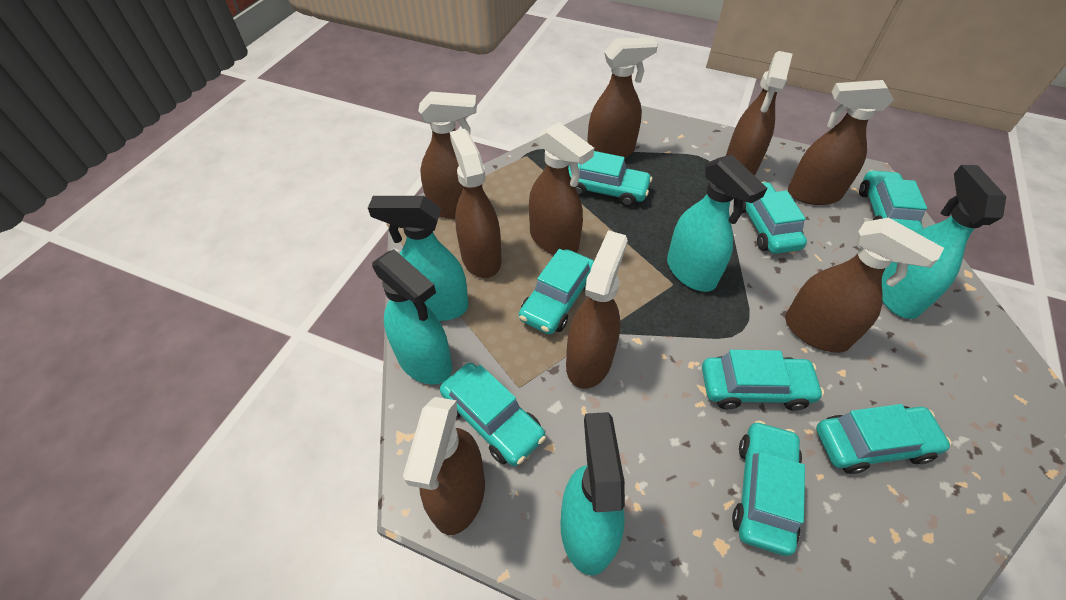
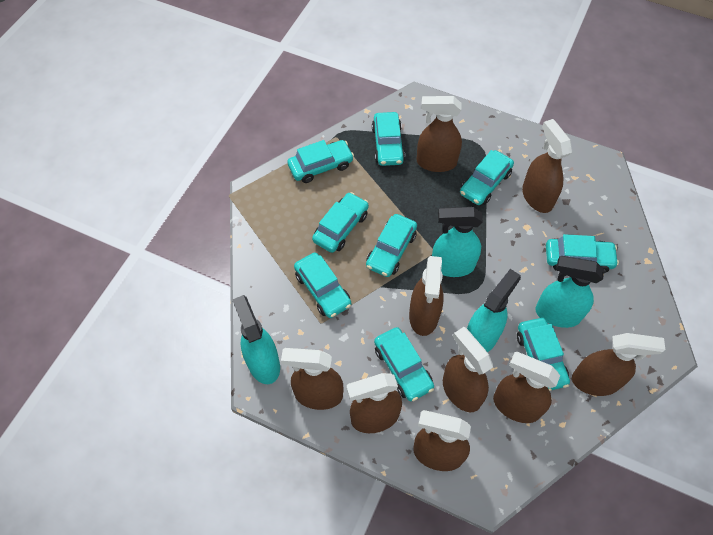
turquoise car: [440,363,546,466] [519,249,594,334] [568,151,652,207] [702,350,824,411] [732,421,805,556] [742,181,807,254] [816,404,952,474] [859,170,927,232] = 8 -> [287,140,354,183] [294,253,351,318] [312,192,369,253] [366,214,417,277] [372,112,405,166] [374,327,434,401] [460,150,514,205] [517,318,570,391] [546,234,619,273] = 9
turquoise spray bottle: [368,196,469,321] [372,249,452,385] [561,412,625,575] [667,155,767,292] [882,165,1006,319] = 5 -> [232,295,280,384] [432,207,483,277] [467,269,521,352] [536,256,604,328] = 4

